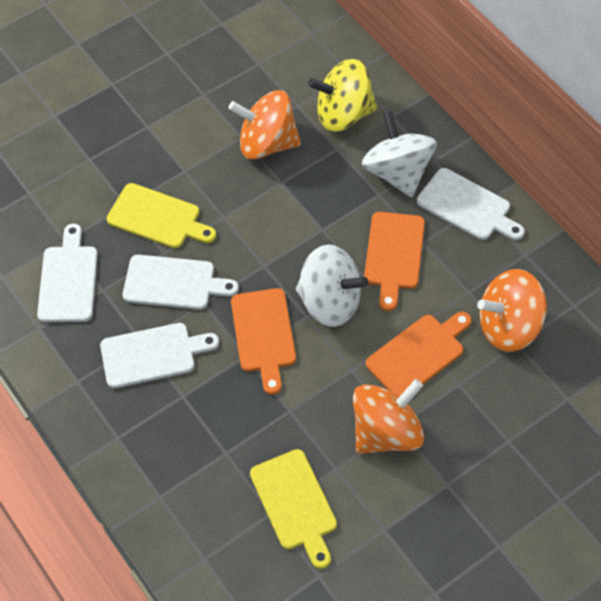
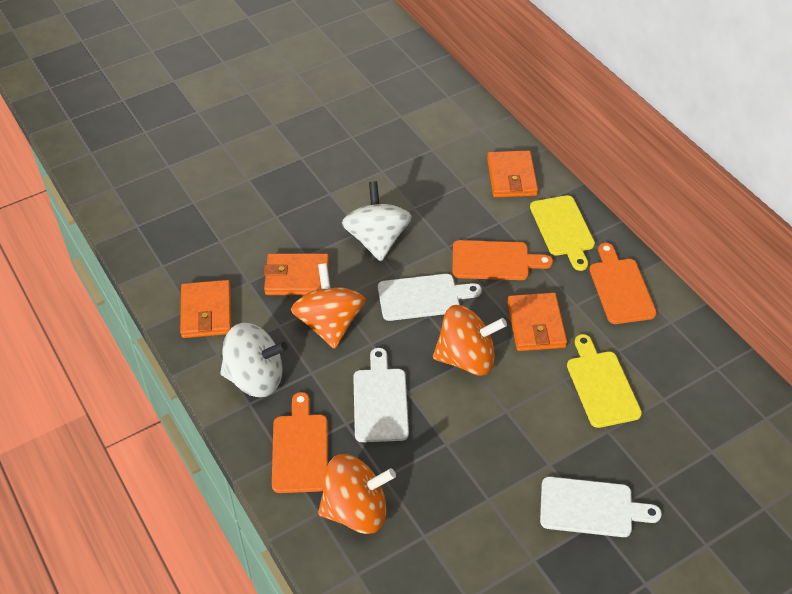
orange wallet: none = 0 -> [180,280,231,338] [263,253,329,295] [487,150,538,198] [507,293,567,351] = 4
white cutting board: [37,224,98,322] [100,323,219,388] [123,255,239,310] [417,168,525,240] = 4 -> [353,348,409,442] [378,274,482,321] [540,477,662,537] = 3
yellow spinning top: [308,59,377,132] = 1 -> none = 0

